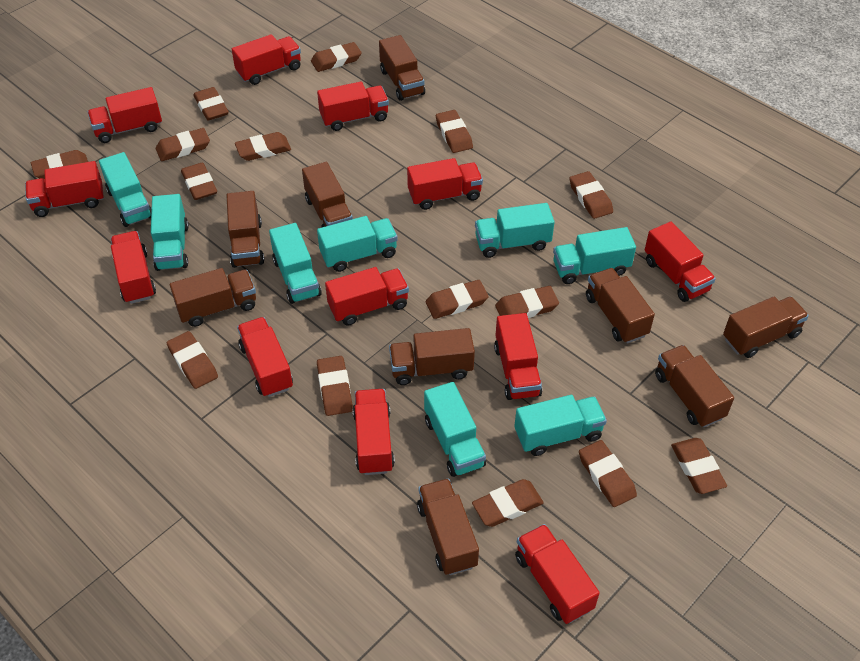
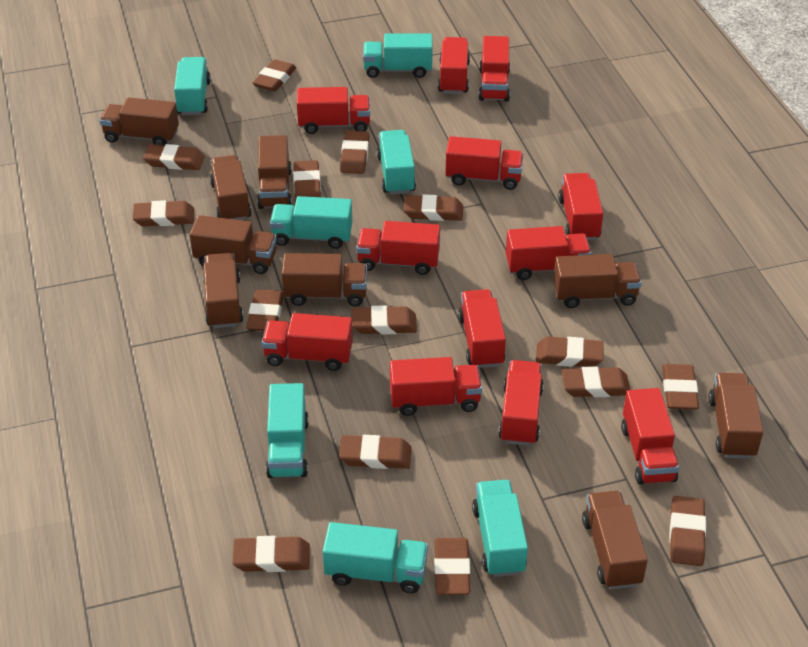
turquoise truck: [99,152,152,227] [151,194,189,271] [269,223,322,304] [317,216,398,272] [424,382,486,477] [475,203,555,258] [514,395,607,456] [553,227,636,284] = 8 -> [174,57,211,115] [266,383,309,478] [270,196,352,249] [323,522,428,593] [363,33,433,78] [377,130,416,195] [472,480,528,577] = 7

